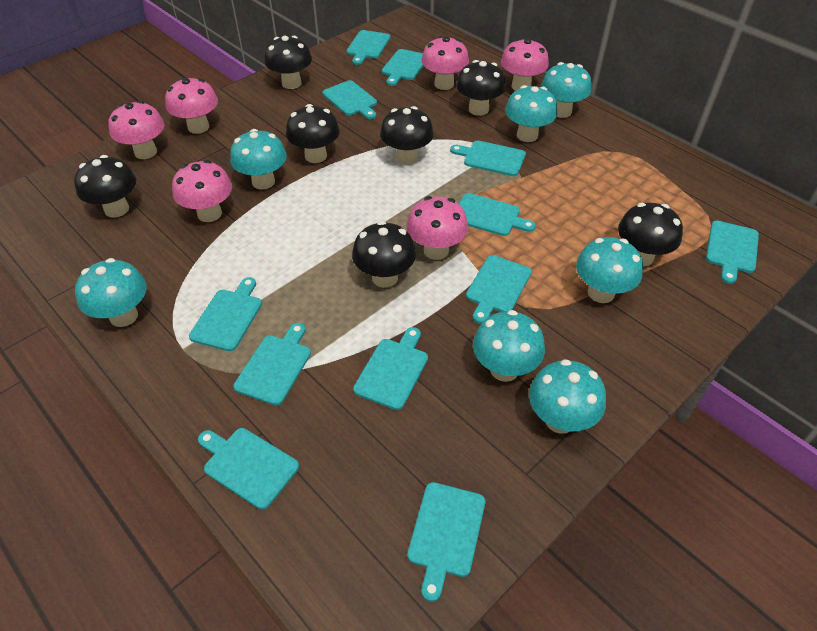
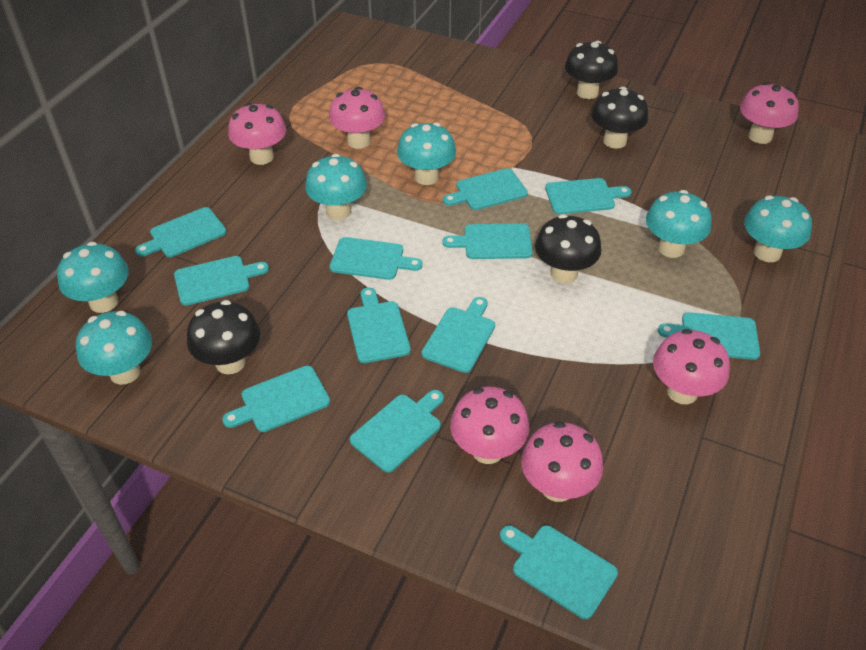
black mushroom: [74,155,136,217] [264,36,312,89] [286,104,340,163] [352,221,416,288] [380,106,434,165] [456,60,506,116] [618,203,683,266] = 7 -> [187,300,260,374] [535,214,601,283] [565,41,618,99] [591,87,648,149] = 4
turquoise mushroom: [75,258,147,327] [230,129,287,190] [473,310,545,382] [505,85,557,142] [529,359,606,434] [541,62,591,118] [576,237,643,303] = 7 -> [57,242,129,313] [76,311,152,385] [305,154,367,220] [397,123,456,185] [646,190,712,258] [744,195,812,262] = 6

